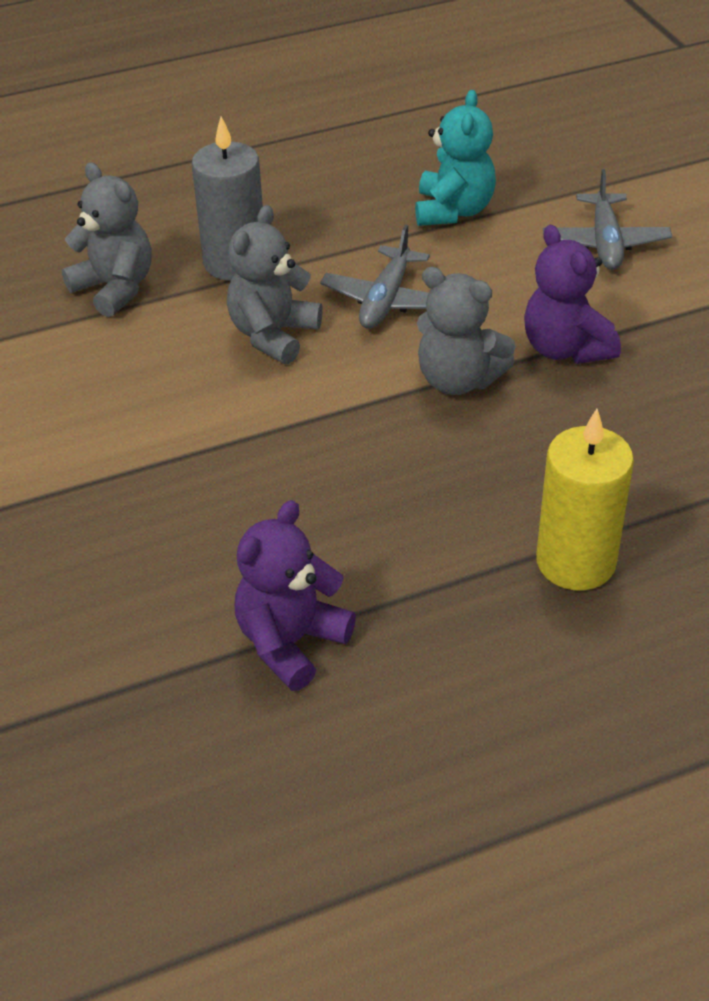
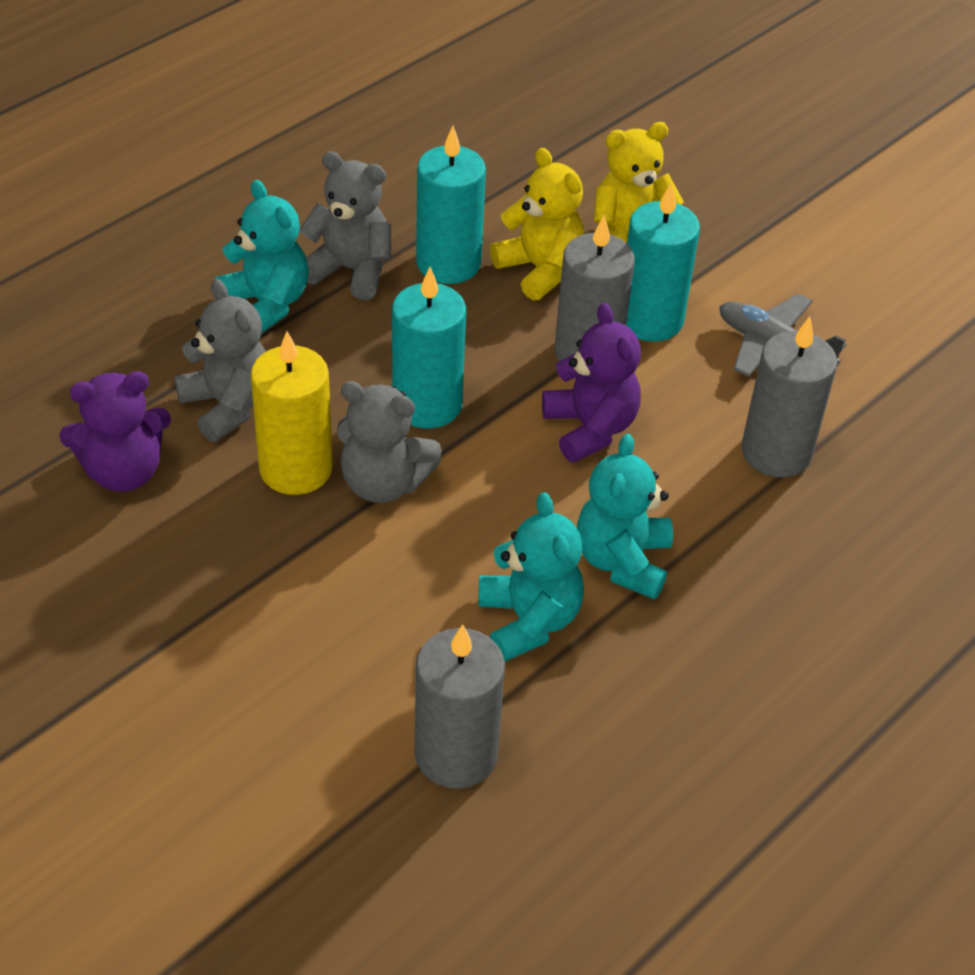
grey candle: [192,116,263,281] = 1 -> [415,624,505,789] [554,216,635,361] [741,316,837,477] = 3
grey plane: [320,225,430,329] [543,169,672,270] = 2 -> [720,294,846,377] = 1
turquoise candle: none = 0 -> [392,267,466,429] [416,126,486,284] [626,183,700,342] = 3
turquoise teddy bear: [415,90,496,226] = 1 -> [215,180,309,334] [478,492,584,661] [577,434,673,599] = 3
yellow teddy bear: none = 0 -> [490,148,584,301] [594,122,684,243] = 2

